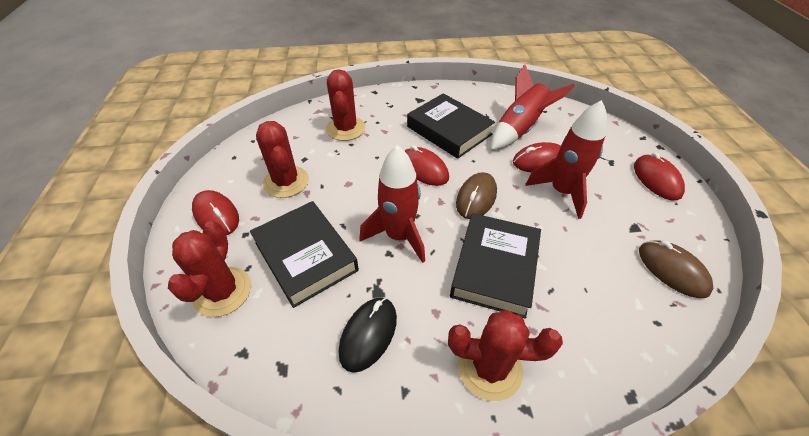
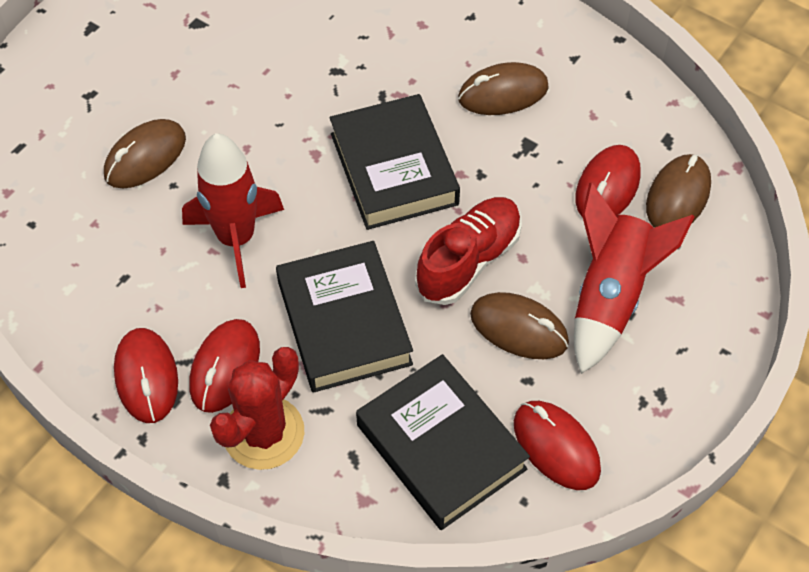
black mouse: [339,297,397,373] = 1 -> none = 0
brown mouse: [456,172,497,219] [639,240,713,298] = 2 -> [104,119,186,188] [458,62,549,115] [470,292,569,359] [646,154,711,228] = 4
red cactus: [168,221,251,317] [256,121,309,198] [326,69,366,141] [448,310,563,401] = 4 -> [210,347,304,470] = 1
red rocket: [359,145,425,263] [491,64,575,150] [525,100,607,219] = 3 -> [182,133,284,288] [574,183,694,374] = 2
red shoe: none = 0 -> [415,197,522,305] = 1

